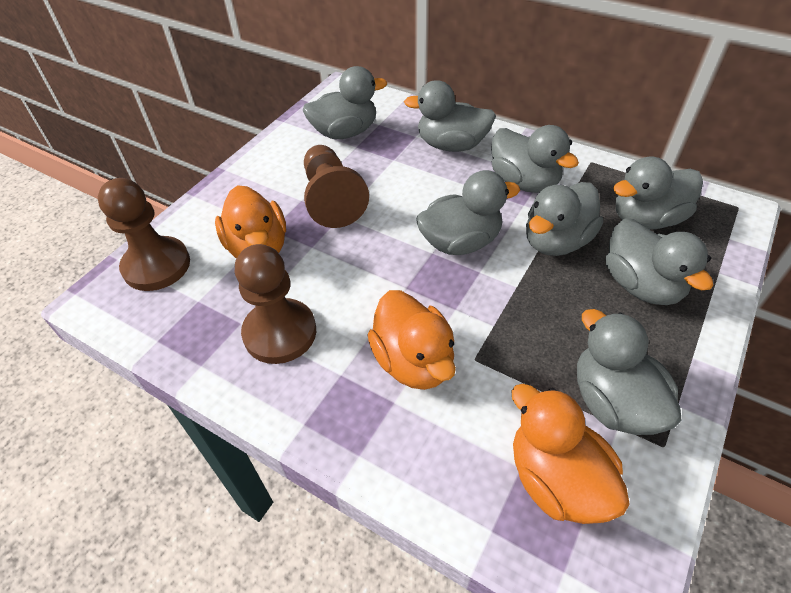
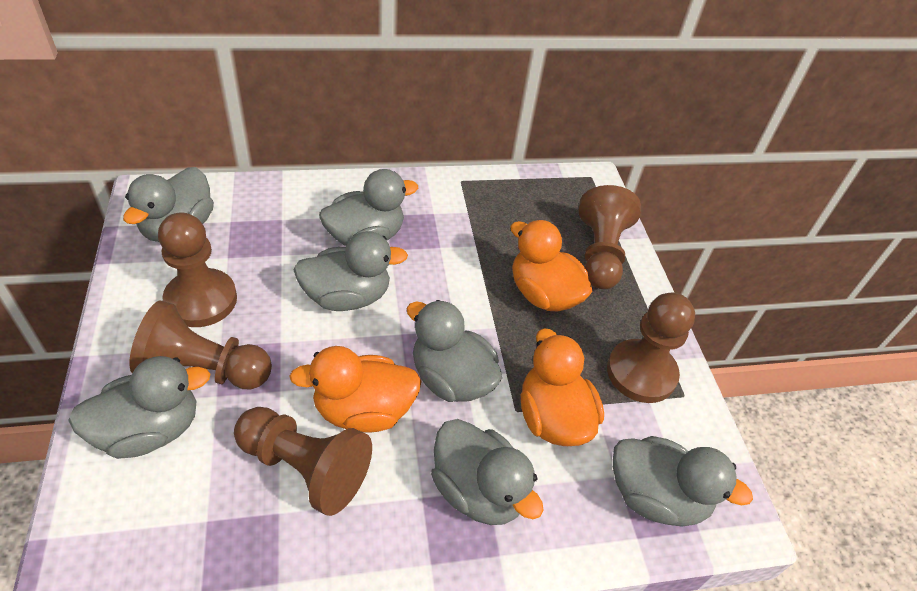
brown pawn: [98,178,190,291] [235,244,316,364] [304,145,369,228] = 3 -> [129,301,272,389] [158,212,237,327] [234,407,372,516] [579,185,641,289] [607,293,695,403] = 5
grey duck: [303,66,387,139] [404,80,496,152] [416,170,520,255] [491,125,579,193] [526,182,603,256] [577,309,681,435] [606,218,713,305] [613,156,703,229] = 8 -> [68,356,210,459] [123,167,214,242] [293,231,408,311] [319,169,418,246] [407,300,502,402] [431,419,544,525] [613,436,753,527] = 7

